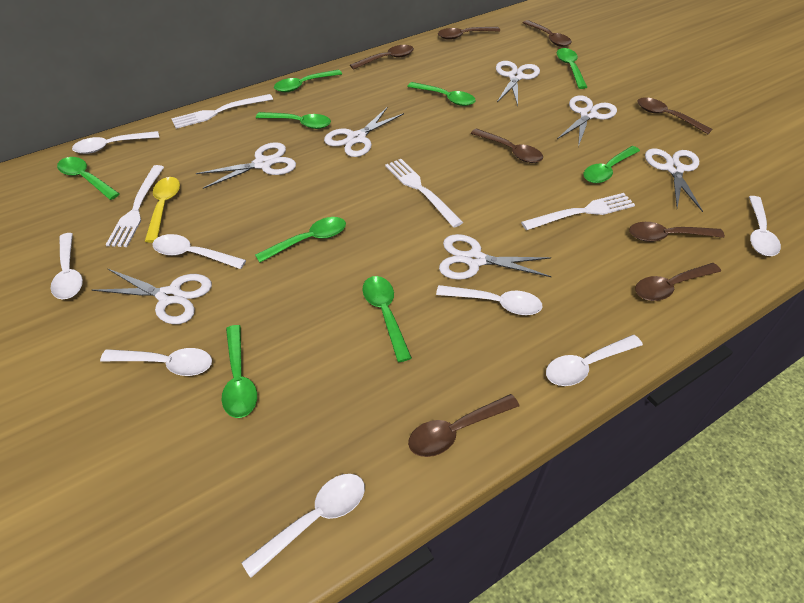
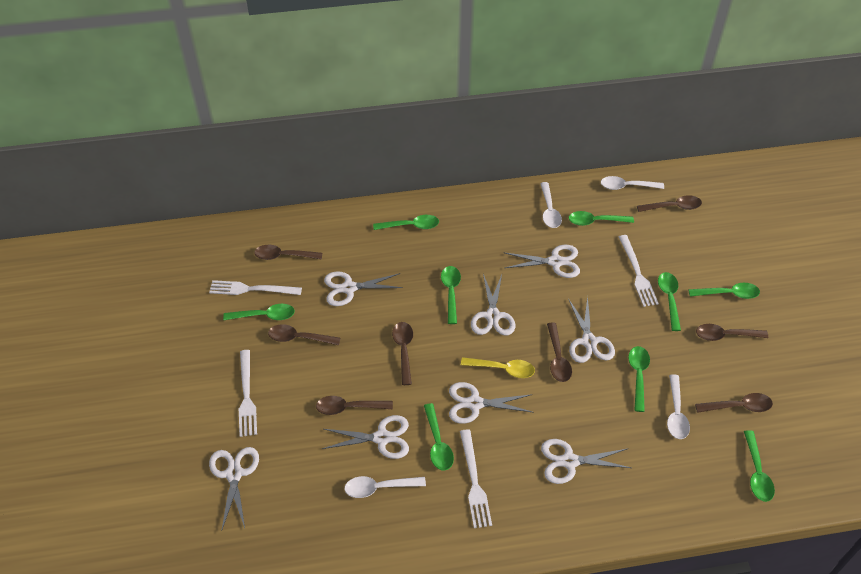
white scissors: [92,268,212,324] [196,142,296,189] [324,107,404,157] [439,234,552,280] [496,61,540,106] [557,95,617,147] [645,148,703,212] = 7 -> [209,447,259,532] [322,415,409,459] [324,271,403,306] [449,382,534,424] [471,274,515,335] [505,245,580,278] [541,439,631,484] [568,296,615,363] = 8
white spoon: [51,233,83,299] [72,131,159,154] [100,348,212,376] [153,234,246,269] [241,474,365,578] [436,285,543,315] [546,335,643,386] [749,196,781,256] = 8 -> [344,476,426,498] [540,182,562,228] [601,176,664,190] [667,374,690,439] = 4

